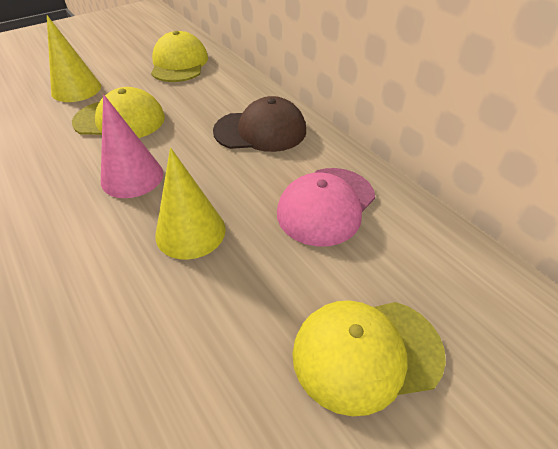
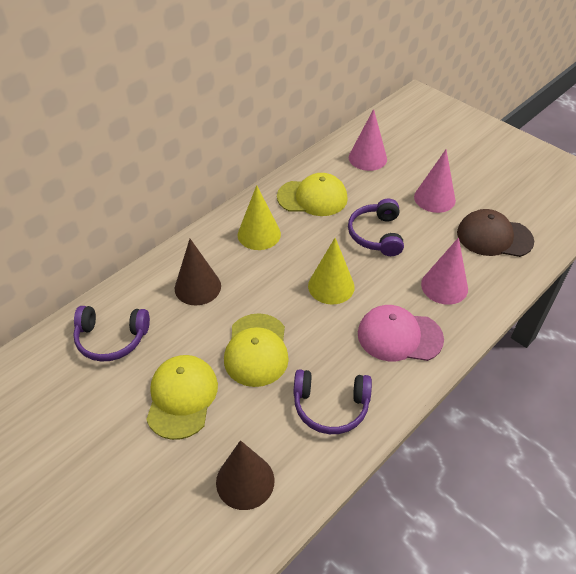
brown cone: none = 0 -> [175,239,221,305] [216,440,274,510] = 2
pink cone: [101,94,163,198] = 1 -> [349,109,387,171] [414,150,456,213] [421,237,468,305] = 3
purple headphones: none = 0 -> [73,306,150,362] [293,369,372,434] [348,199,404,256] = 3

